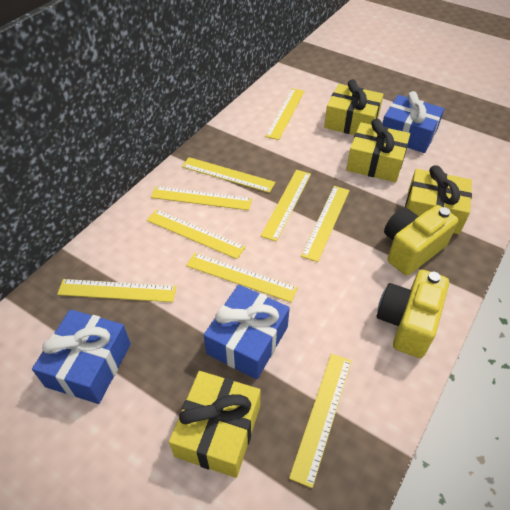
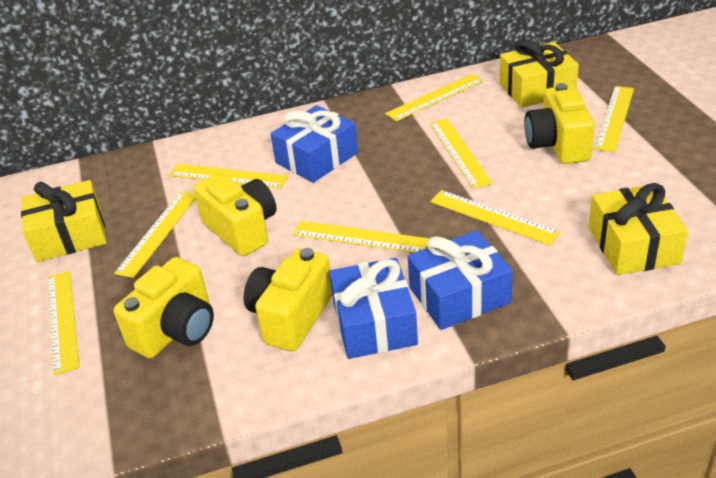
yellow camera: [377,270,449,358] [384,205,458,276] = 2 -> [113,257,214,358] [193,173,277,256] [244,248,332,352] [525,83,595,164] = 4
yellow gift: [169,371,261,478] [324,79,384,135] [346,119,410,182] [405,165,472,234] = 4 -> [21,180,107,262] [499,39,579,108] [589,183,688,275] = 3
yellow ruler: [57,279,176,302] [147,209,246,259] [151,186,252,210] [182,157,276,193] [186,253,298,302] [260,170,311,242] [265,88,305,140] [289,354,351,488] [301,186,350,262] = 9 -> [47,271,80,375] [114,191,196,278] [169,164,288,189] [293,221,429,253] [385,74,484,121] [430,119,493,189] [430,190,561,245] [594,86,634,152] = 8

